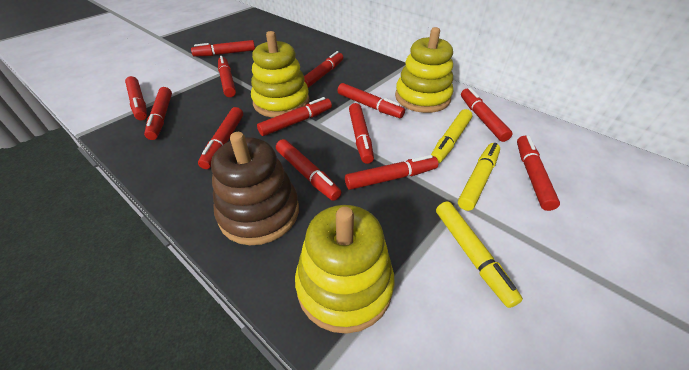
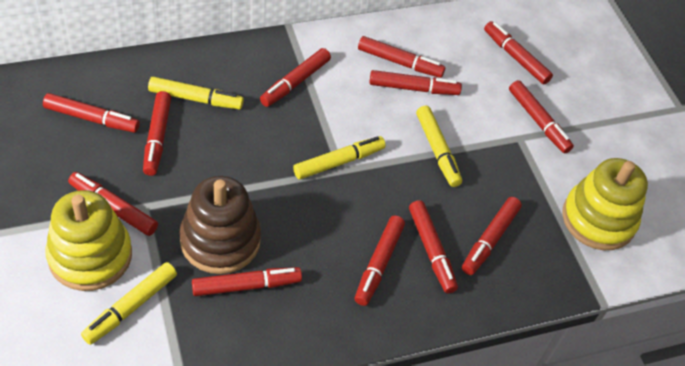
red marker: [125,76,147,120] [144,87,172,140] [191,40,255,57] [198,107,243,169] [218,56,236,97] [257,97,332,136] [276,139,341,201] [304,51,343,88] [337,83,405,118] [345,155,438,190] [349,103,374,164] [461,88,513,142] [517,136,560,211] = 13 -> [43,93,140,133] [68,172,158,236] [143,91,171,176] [192,267,302,296] [260,48,331,107] [355,215,405,306] [358,36,445,78] [369,70,462,95] [409,200,458,294] [462,197,522,275] [484,21,553,85] [509,80,574,153] = 12
yellow marker: [431,109,472,163] [436,201,523,308] [458,143,500,211] = 3 -> [81,262,177,345] [148,77,244,110] [293,136,386,179] [416,106,462,187] = 4
yellow stacking toy: [251,31,309,118] [295,205,395,334] [395,27,453,113] = 3 -> [45,190,132,291] [562,158,648,250] = 2

